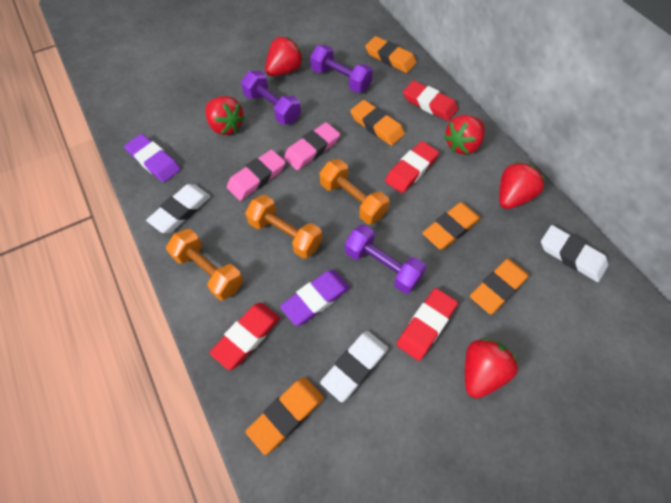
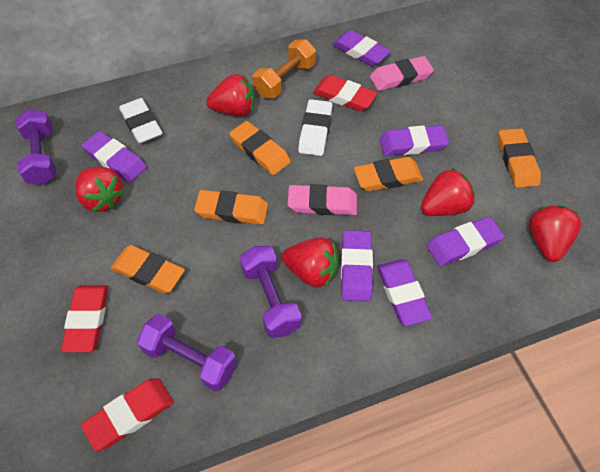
orange dumbbell: [166,229,243,300] [245,195,322,259] [320,159,389,224] = 3 -> [253,39,316,98] = 1
purple eraser: [124,134,181,183] [280,270,350,326] = 2 -> [82,131,147,183] [332,30,391,66] [341,230,373,302] [377,259,432,326] [380,125,449,156] [427,217,504,266] = 6
red eraser: [209,303,280,370] [385,141,439,193] [397,288,458,361] [403,80,458,121] = 4 -> [61,285,108,352] [81,379,174,451] [313,75,377,111] = 3
white eraser: [146,184,211,233] [320,331,388,402] [541,225,608,282] = 3 -> [119,98,162,144] [298,99,332,156] = 2

